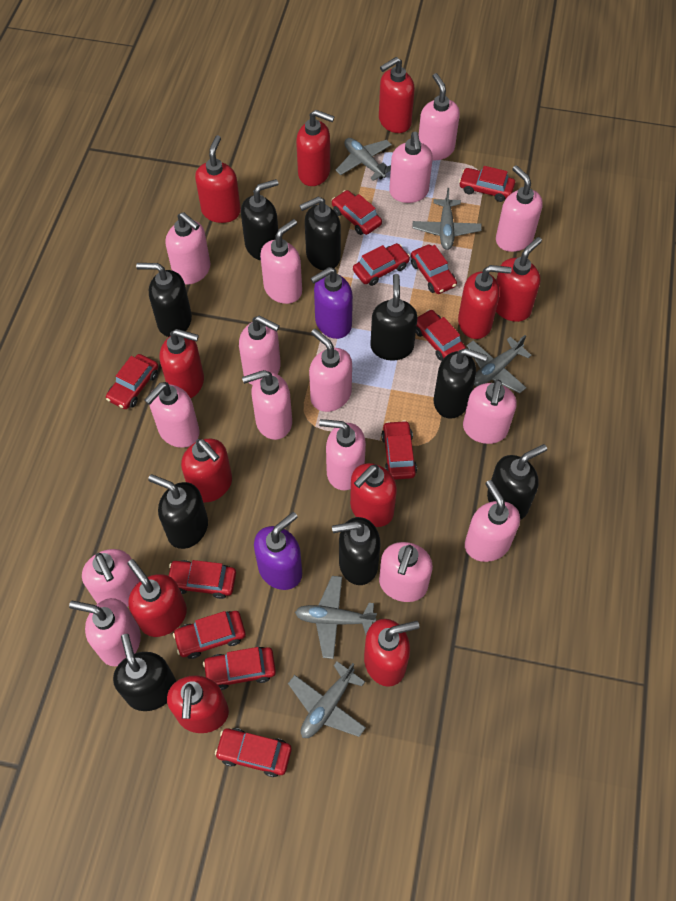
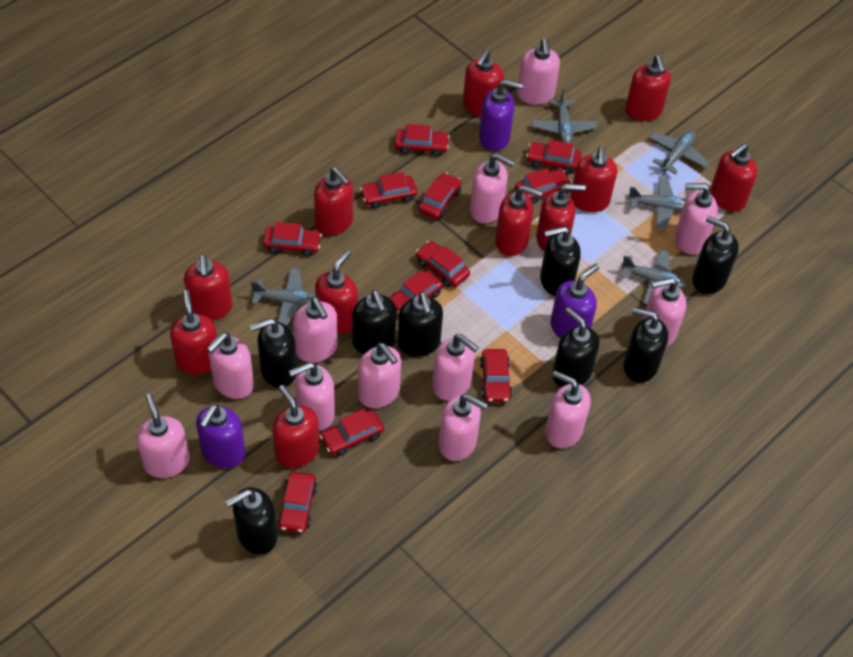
black soap dispenser: [113,634,176,711] [136,263,192,337] [148,474,208,549] [241,179,278,261] [299,196,341,270] [332,517,381,585] [370,274,418,361] [434,348,488,419] [487,444,547,520] = 9 -> [225,487,278,555] [250,318,297,388] [352,290,396,354] [397,292,443,357] [540,226,581,296] [552,307,599,387] [623,307,668,383] [692,216,739,294] = 8
pink soap dispenser: [69,598,141,666] [82,549,140,607] [144,382,200,448] [166,212,211,285] [239,316,281,385] [242,370,292,440] [260,219,302,304] [309,329,352,412] [319,419,366,490] [379,542,433,602] [389,132,433,203] [419,73,460,160] [463,380,517,444] [465,480,520,562] [496,165,543,252] = 15 -> [136,394,190,478] [207,333,254,399] [289,362,335,431] [293,297,338,363] [358,343,401,408] [432,334,479,401] [439,394,488,461] [470,153,515,224] [517,38,560,105] [545,371,591,448] [643,277,686,347] [675,183,718,255] = 12
purple soap dispenser: [254,512,302,590] [310,267,353,339] = 2 -> [196,404,246,468] [479,79,523,151] [550,264,599,339] = 3

